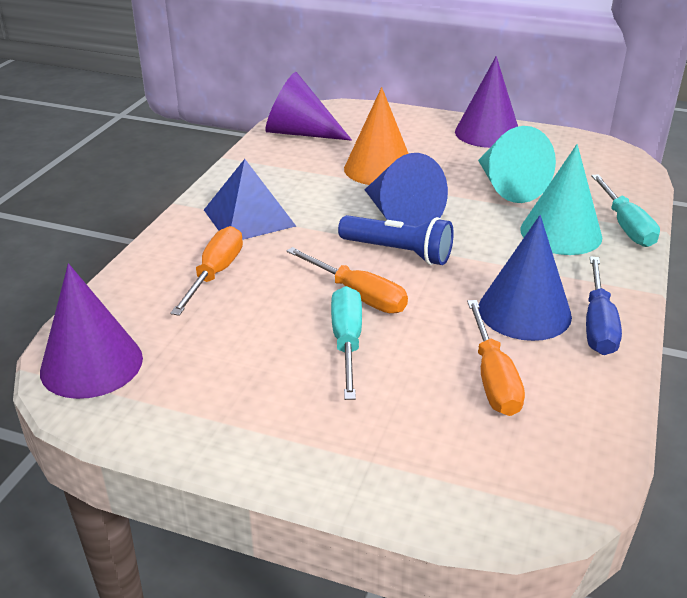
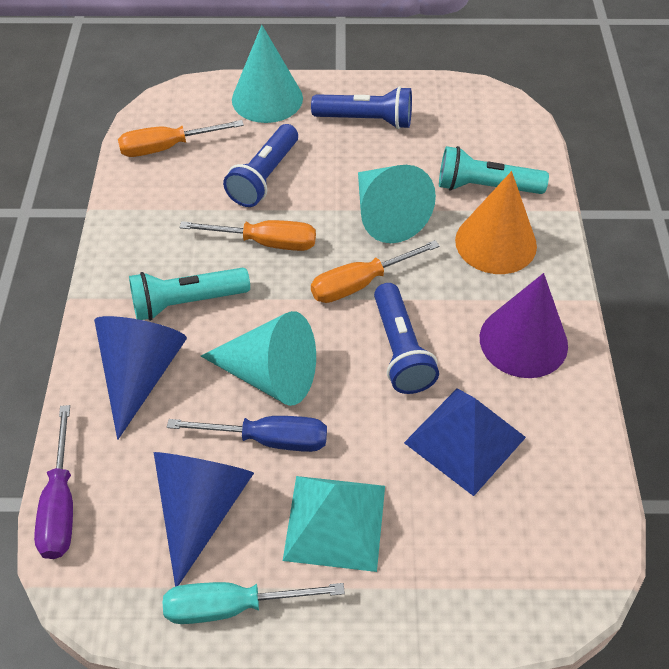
blue flashlight: [338,215,454,265] = 1 -> [223,124,298,207] [311,86,412,129] [374,283,439,394] = 3
purple cone: [40,263,143,399] [266,72,352,141] [455,56,518,148] = 3 -> [480,273,568,378] = 1
purple screwdriver: none = 0 -> [34,405,73,559] = 1
turquoise cone: [478,126,556,203] [520,144,603,255] = 2 -> [201,311,316,406] [232,25,303,123] [358,165,436,243] = 3
turquoise flashlight: none = 0 -> [129,268,250,321] [439,146,549,194] = 2
turquoise pyramid: none = 0 -> [283,476,385,572] = 1
turquoise screwdriver: [331,286,362,400] [591,174,660,247] = 2 -> [163,582,345,624] = 1

